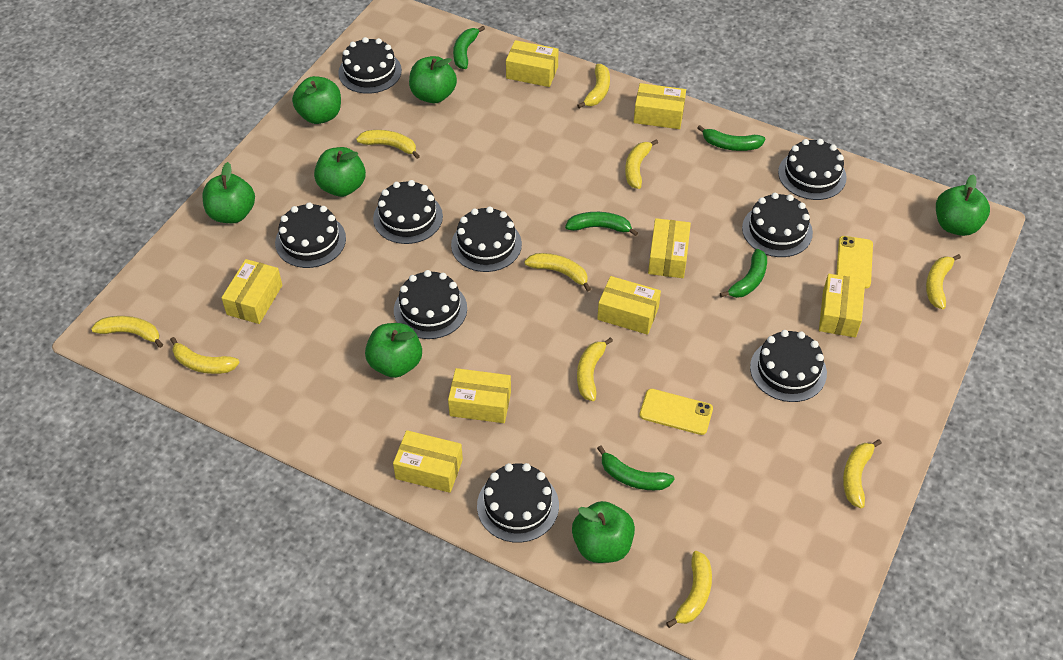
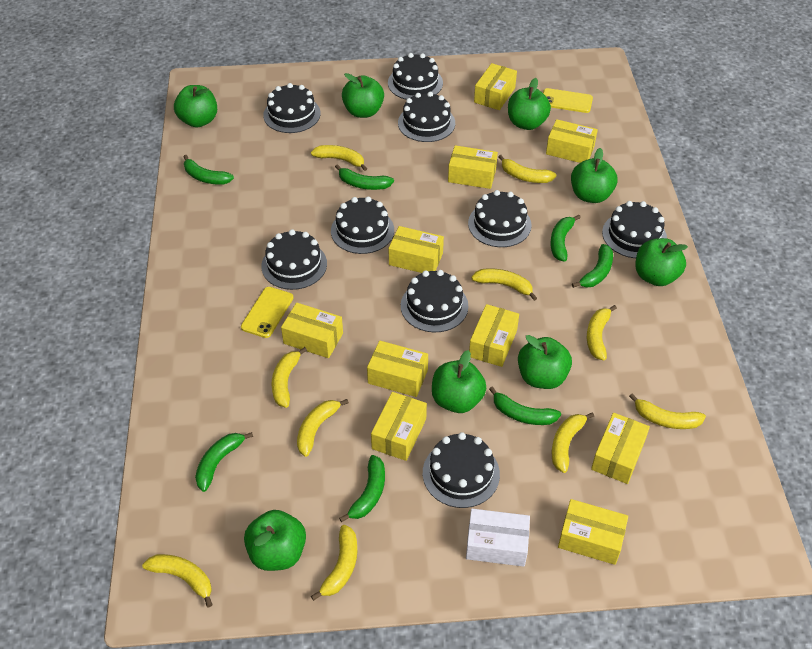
green apple: [202,162,255,223] [292,76,341,124] [314,147,366,197] [365,323,422,378] [409,56,457,103] [572,501,635,563] [936,174,990,236] = 7 -> [174,85,217,127] [244,510,306,571] [342,73,384,118] [432,350,486,413] [508,78,551,130] [518,335,572,389] [571,148,617,203] [635,238,688,286] = 8
green banana: [453,26,485,69] [565,212,638,236] [597,446,674,490] [697,125,765,151] [720,249,767,298] = 5 -> [184,155,234,185] [195,432,253,492] [335,164,394,190] [339,455,385,522] [489,386,561,425] [550,215,581,262] [572,244,613,288] = 7
white box: none = 0 -> [466,509,530,567] = 1
yellow box: [221,259,282,324] [393,430,463,493] [448,368,511,423] [506,40,559,87] [597,276,661,335] [634,83,686,129] [648,218,691,278] [819,274,865,338] = 8 -> [281,303,343,358] [367,341,428,397] [371,392,427,461] [389,226,444,273] [448,145,498,189] [469,304,519,367] [474,63,517,110] [546,119,598,163] [558,499,628,565] [591,413,650,484] = 10

